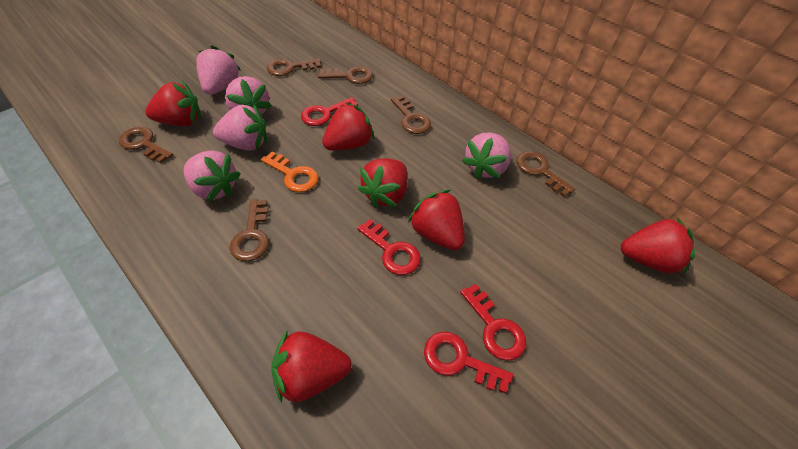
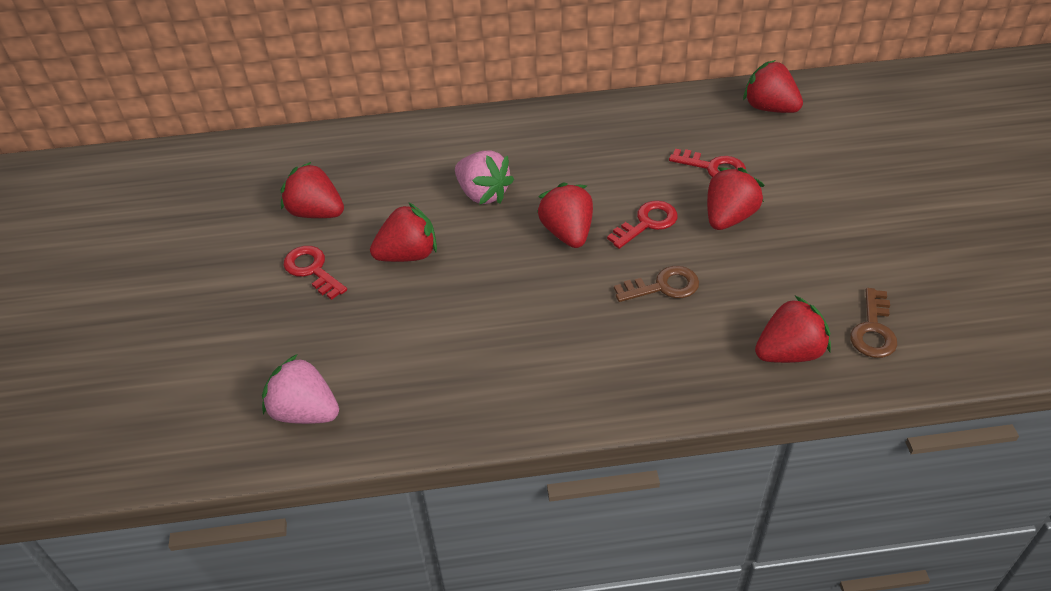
brown key: [119,127,173,163] [230,199,269,261] [267,59,321,76] [318,66,373,84] [391,95,431,134] [517,151,575,197] = 6 -> [614,266,699,302] [850,288,897,358] = 2
orange key: [261,152,319,192] = 1 -> none = 0
pink strawberry: [184,150,241,202] [196,45,241,95] [213,104,267,150] [225,76,272,115] [462,132,511,179] = 5 -> [262,354,339,424] [455,150,514,205] = 2
red key: [301,97,358,126] [357,219,421,275] [424,332,513,394] [460,284,526,361] = 4 -> [284,246,347,300] [607,201,678,249] [669,149,746,177] = 3

